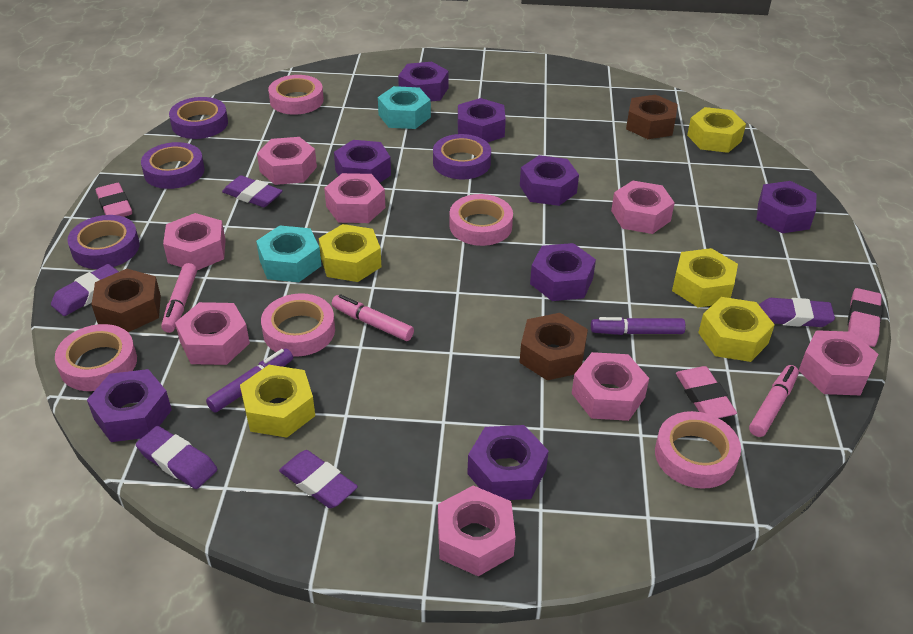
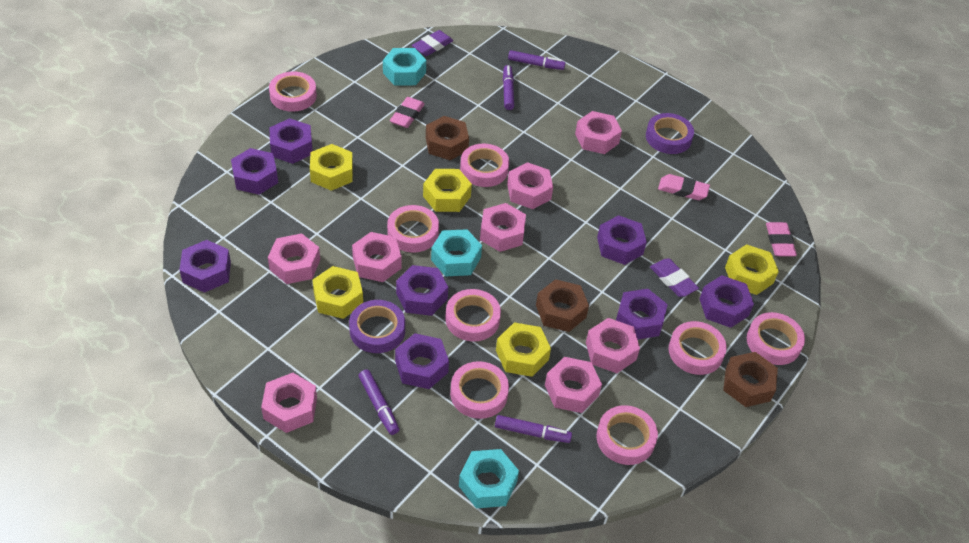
pink marker: [161,263,197,333] [332,294,414,341] [749,365,799,437] = 3 -> none = 0
pink tape: [55,324,137,391] [261,293,335,357] [268,75,324,115] [449,194,513,246] [655,411,741,489] = 5 -> [269,71,317,112] [387,205,439,253] [445,289,501,342] [450,361,509,419] [460,143,509,187] [596,405,658,465] [668,321,727,375] [747,312,805,365] = 8
purple eraser: [51,264,119,316] [136,426,217,489] [222,176,283,207] [279,450,358,508] [759,298,835,327] = 5 -> [412,30,453,56] [650,258,699,297] = 2
purple marker: [206,349,293,413] [591,317,686,335] = 2 -> [358,370,399,435] [495,415,572,443] [503,65,514,110] [508,50,565,70] = 4
purple tape: [67,215,140,269] [141,142,205,189] [169,97,228,139] [433,134,491,179] = 4 -> [349,300,405,353] [646,113,694,154] = 2
turquoise nut: [256,225,321,282] [378,86,431,129] = 2 -> [383,48,426,85] [431,229,482,276] [459,449,519,508] = 3

